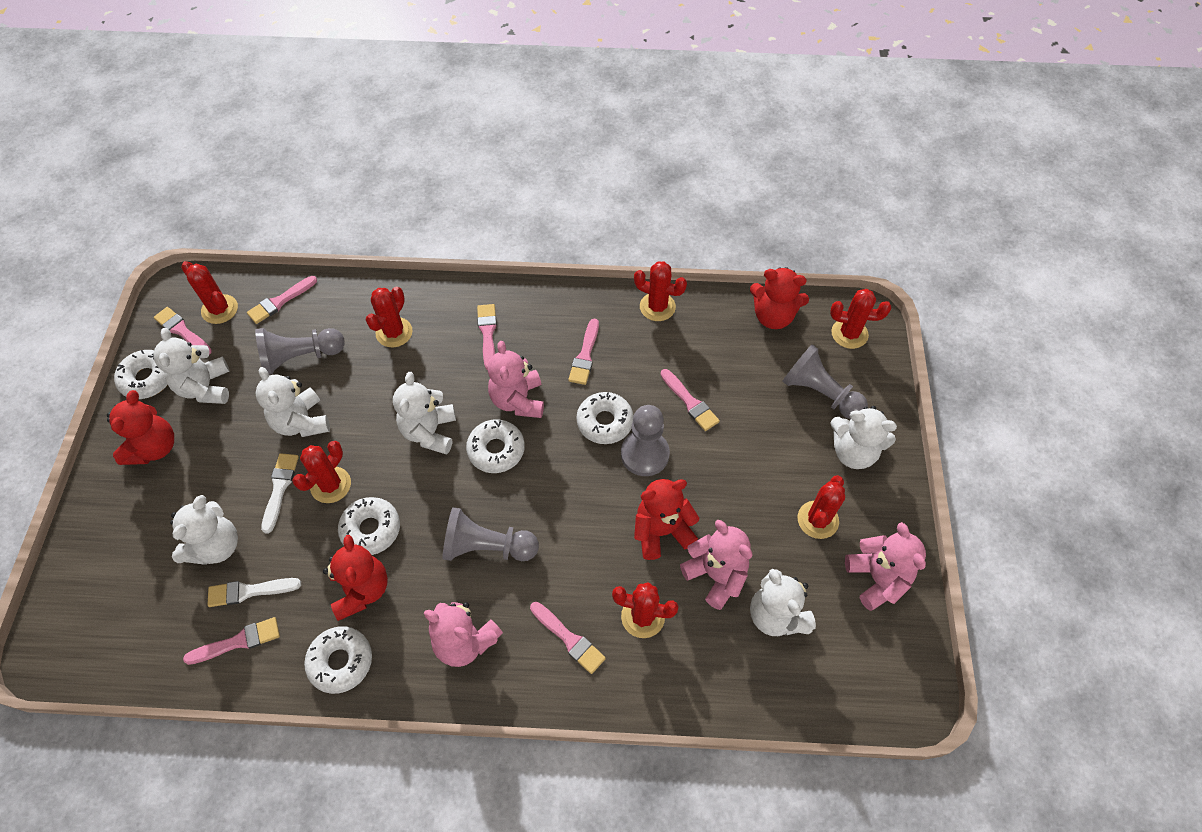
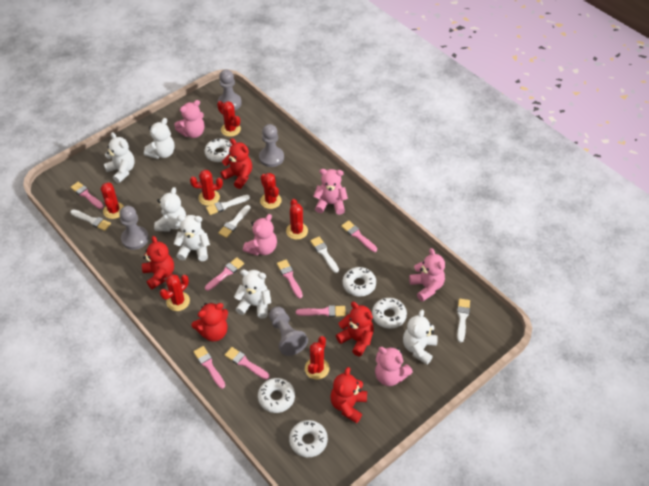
pink teddy bear: [424,602,503,667] [488,341,544,418] [680,520,753,610] [845,522,926,611] = 4 -> [174,100,204,138] [243,214,277,256] [313,169,348,215] [375,347,413,386] [409,248,445,302] = 5
red teddy bear: [107,390,174,465] [323,535,388,621] [634,479,700,560] [750,267,809,329] = 4 -> [142,236,174,289] [191,302,228,342] [221,138,252,189] [330,367,367,423] [336,302,374,356] = 5
white brush: [207,578,301,607] [261,453,299,534] = 2 -> [70,209,111,231] [206,195,250,215] [218,205,251,238] [310,236,339,273] [457,299,470,342] = 5

